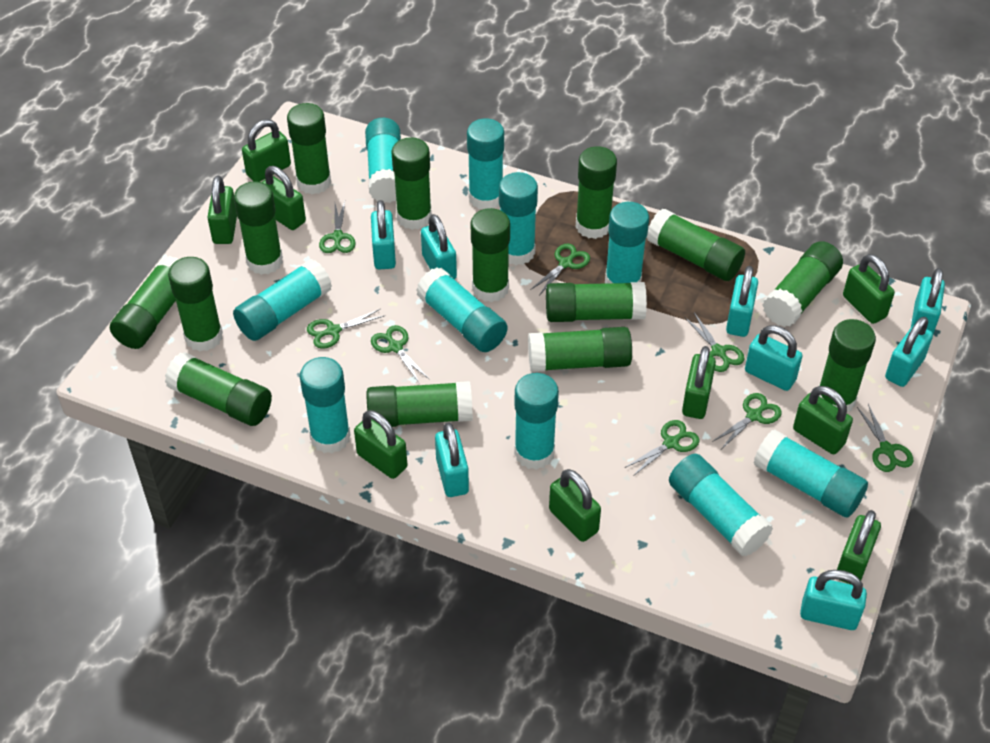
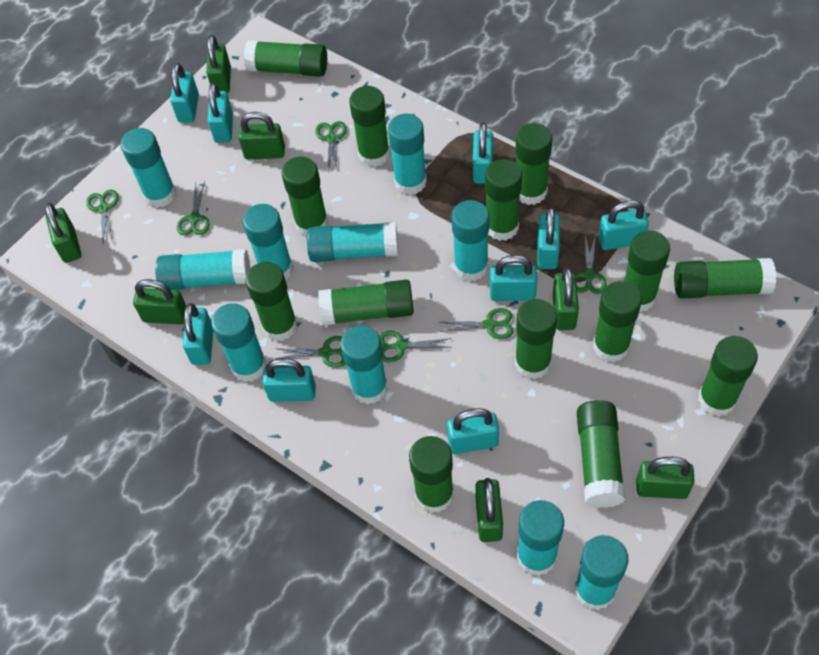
green padlock: [207,176,237,244] [242,119,291,182] [262,166,306,230] [354,410,408,479] [549,469,601,542] [682,346,716,419] [793,386,853,454] [837,510,881,585] [843,254,895,324] = 9 -> [45,203,81,263] [133,279,186,324] [206,35,231,93] [238,112,285,159] [475,478,503,542] [553,268,579,330] [636,457,694,499] = 7
green scissors: [307,309,385,349] [319,201,356,253] [371,325,430,384] [530,243,590,294] [625,420,700,476] [685,312,745,372] [712,393,782,448] [857,404,913,472] = 8 -> [86,190,119,242] [177,181,210,235] [275,336,346,368] [315,121,347,172] [379,331,452,362] [439,308,514,339] [575,234,607,294] = 7
turquoise padlock: [371,200,396,269] [421,214,457,279] [435,423,469,497] [726,266,758,337] [745,325,803,391] [800,570,867,630] [885,317,933,387] [911,268,945,334] = 8 -> [170,63,199,123] [183,303,213,365] [208,83,233,143] [262,358,316,402] [447,408,499,454] [473,122,493,184] [490,255,537,301] [537,207,560,269] [598,200,649,250] = 9

